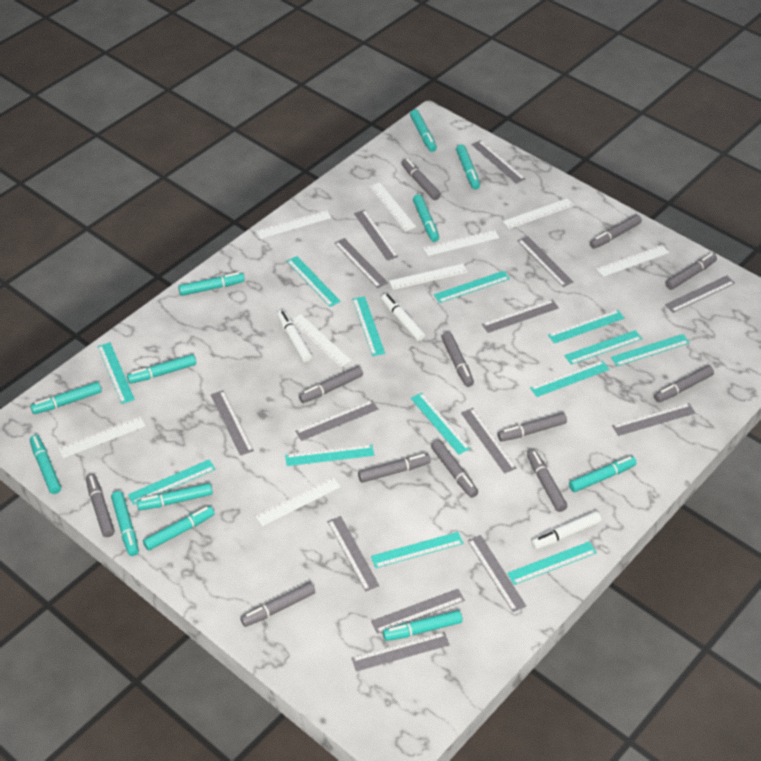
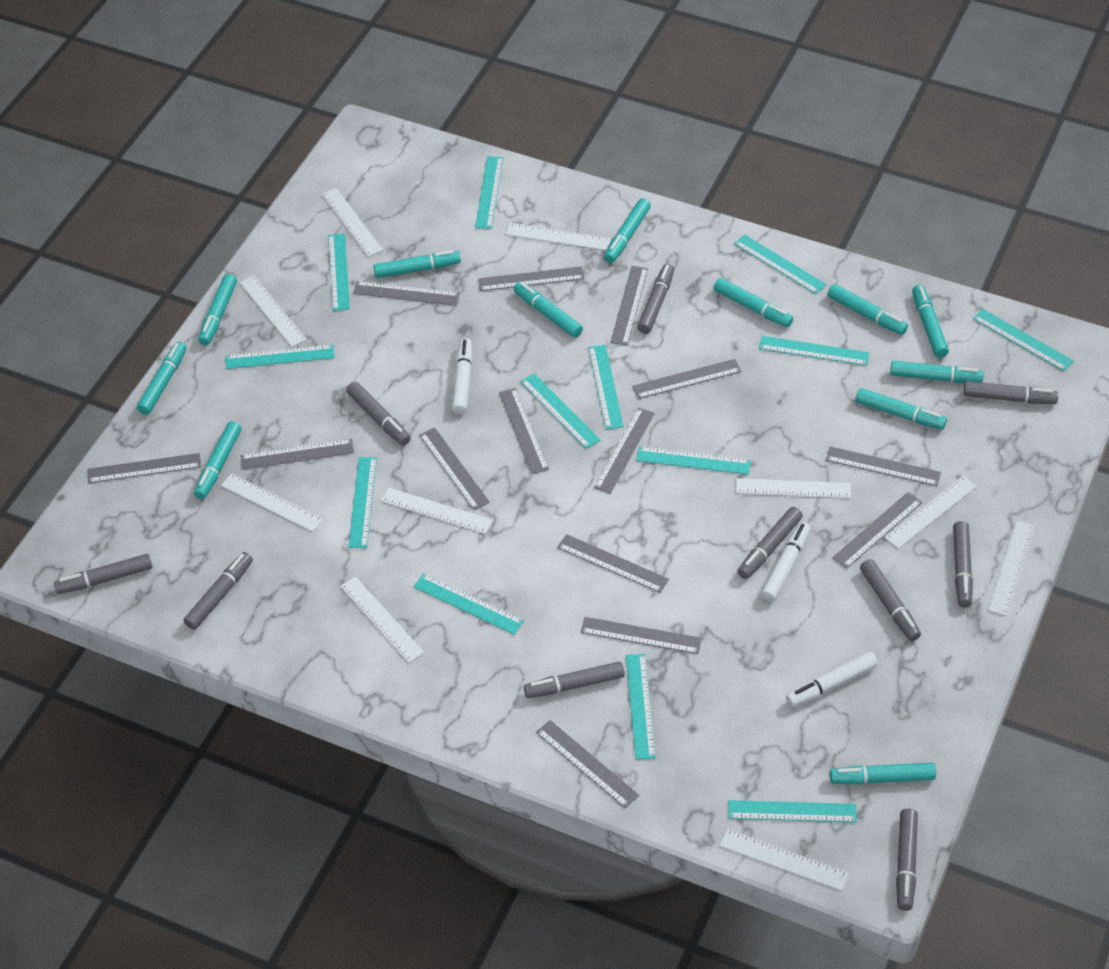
grey marker: [86,474,115,537] [240,582,315,627] [299,366,363,403] [358,454,430,483] [402,159,441,200] [431,440,478,498] [441,332,474,387] [498,412,567,442] [527,450,567,512] [590,214,642,249] [654,365,714,402] [666,253,717,290] = 12 -> [54,554,152,594] [183,552,253,630] [346,382,410,445] [524,661,625,698] [637,264,675,334] [737,507,803,579] [860,559,921,641] [896,809,918,911] [953,521,973,607] [964,381,1058,404] = 10
white ruler: [58,417,145,458] [255,477,340,526] [256,210,331,239] [291,314,351,367] [370,183,416,231] [389,264,467,290] [423,230,499,256] [503,198,574,229] [597,245,669,277] = 9 -> [221,473,324,532] [240,276,307,347] [322,188,383,257] [340,576,424,663] [381,487,493,534] [506,223,610,250] [720,829,849,891] [736,478,851,498] [885,476,977,549] [988,521,1035,616] = 10

